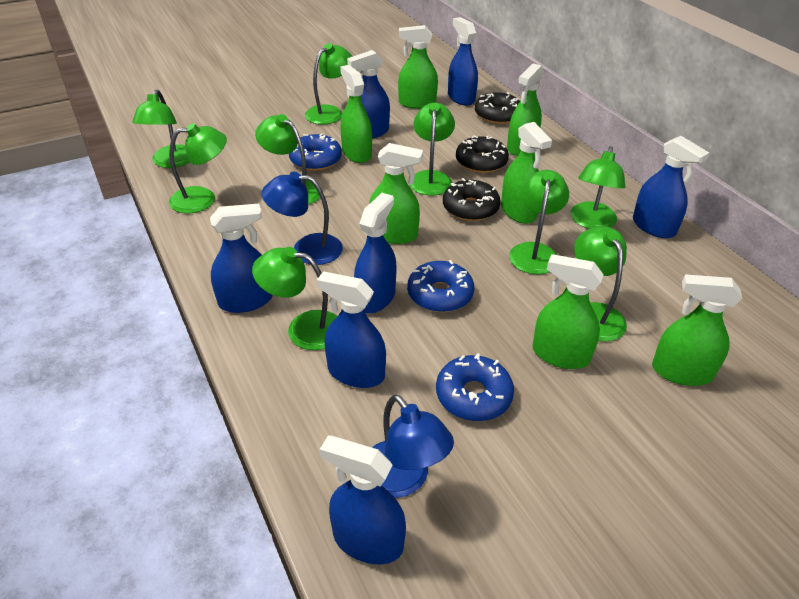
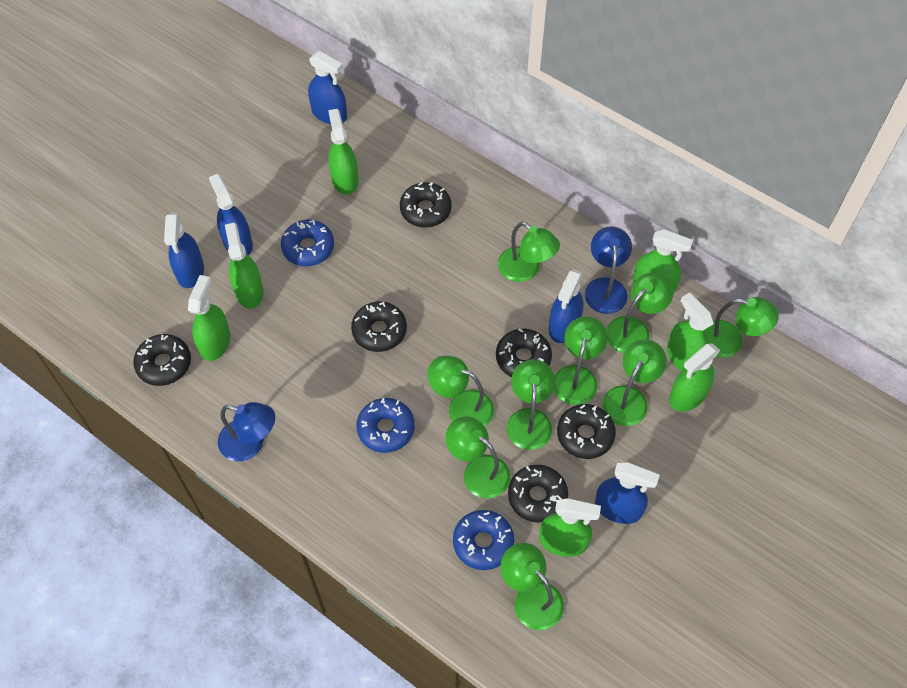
black donut: [443,178,501,221] [456,135,509,173] [475,92,520,124] = 3 -> [133,334,191,386] [351,301,407,352] [400,182,452,228] [496,328,552,377] [508,465,568,523] [557,404,616,459] = 6
blue spray bottle: [210,204,273,313] [317,271,386,388] [320,435,406,564] [347,50,390,138] [354,193,397,313] [448,17,478,106] [633,136,709,238] = 7 -> [164,213,204,288] [209,174,253,255] [308,51,347,124] [549,269,583,343] [595,462,660,524] = 5

